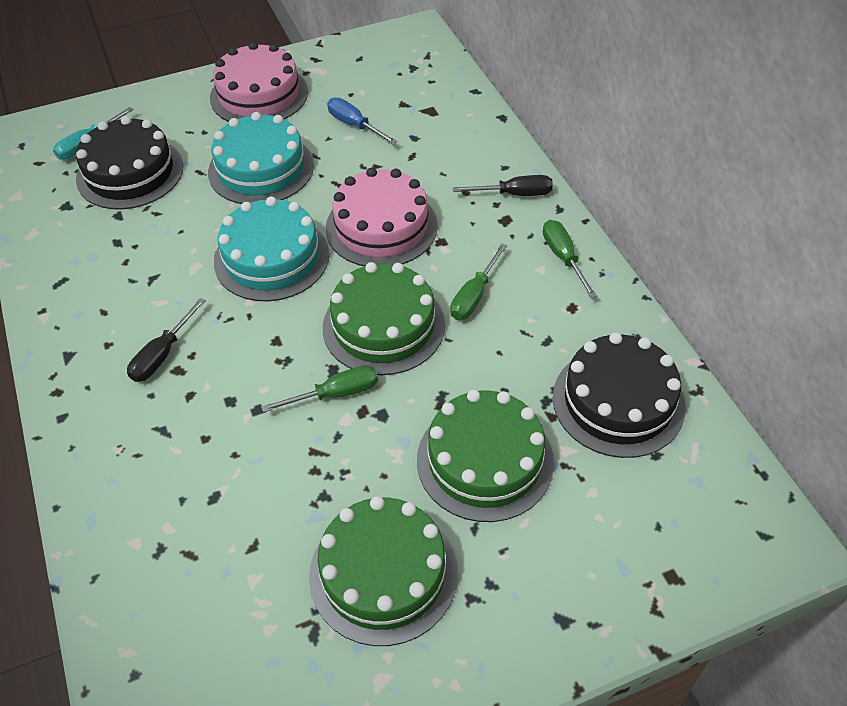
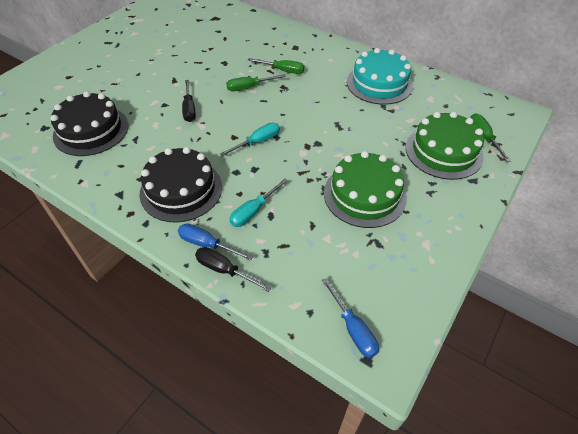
blue screwdriver: [327,98,398,145] = 1 -> [178,223,253,261] [322,278,379,358] = 2
green cake: [309,496,458,646] [323,262,445,375] [417,390,554,522] = 3 -> [324,151,407,228] [406,112,484,180] = 2
pink cake: [210,42,308,122] [326,168,438,266] = 2 -> none = 0
turquoise cake: [208,112,314,204] [214,196,329,301] = 2 -> [347,48,413,105] = 1
turquoise screwdriver: [53,107,134,160] = 1 -> [220,123,280,156] [229,179,288,227] = 2

